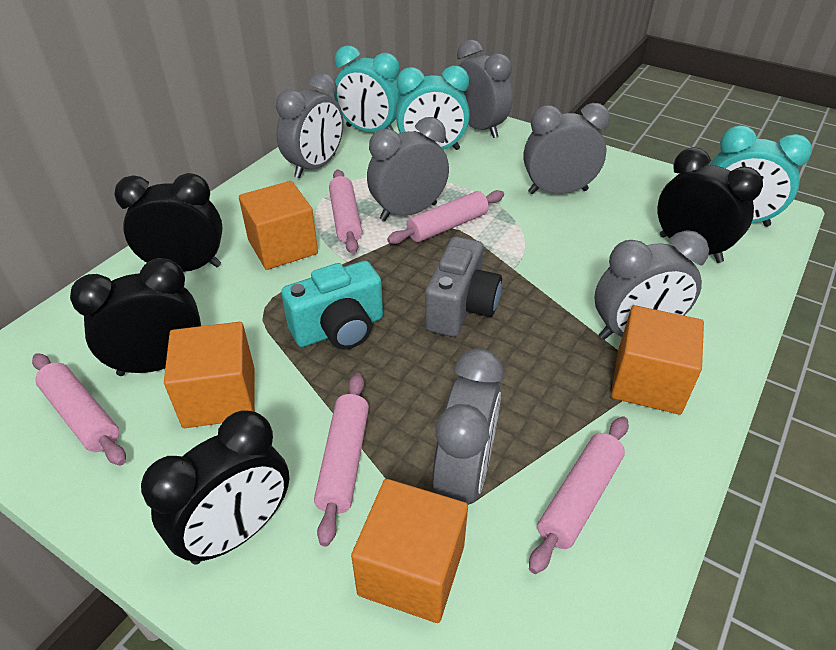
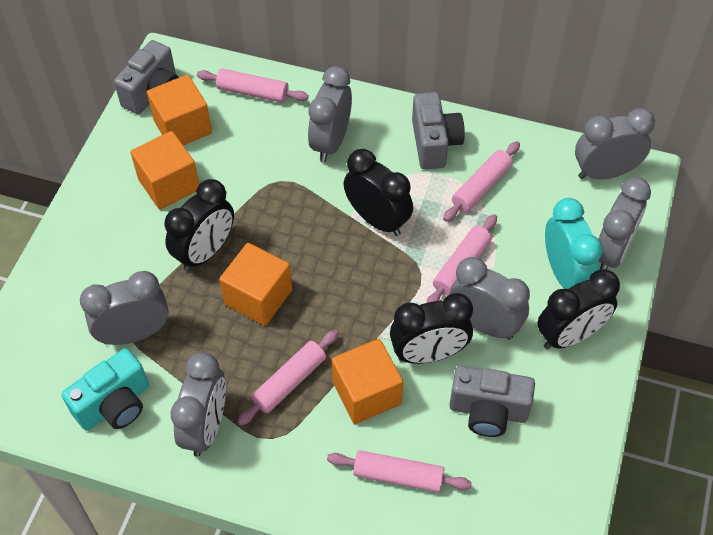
grey camera: [425,237,502,337] = 1 -> [114,40,179,114] [412,92,465,169] [449,365,535,437] = 3
turquoise clock: [334,45,401,132] [395,66,470,150] [710,126,812,227] = 3 -> [545,198,603,289] = 1

